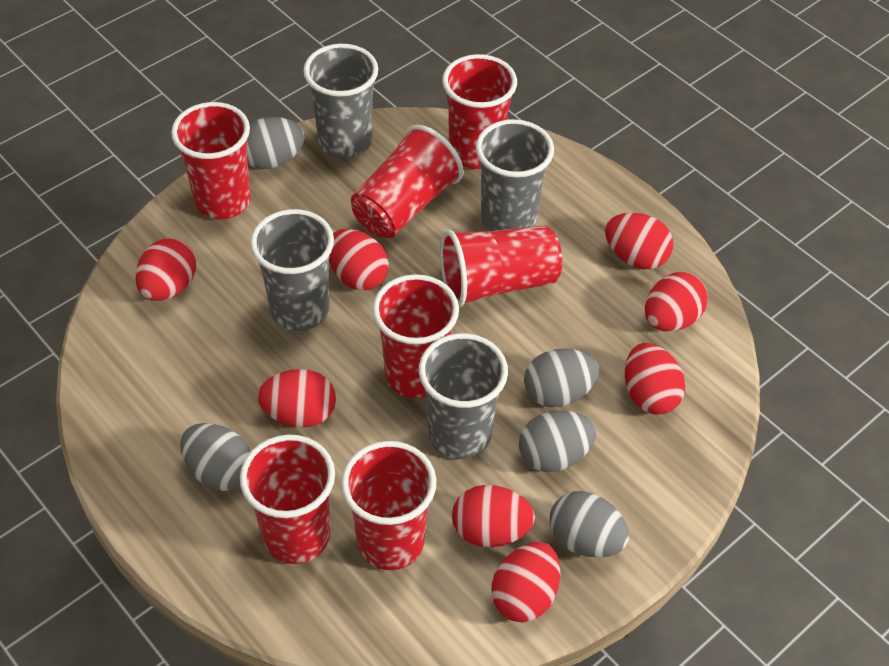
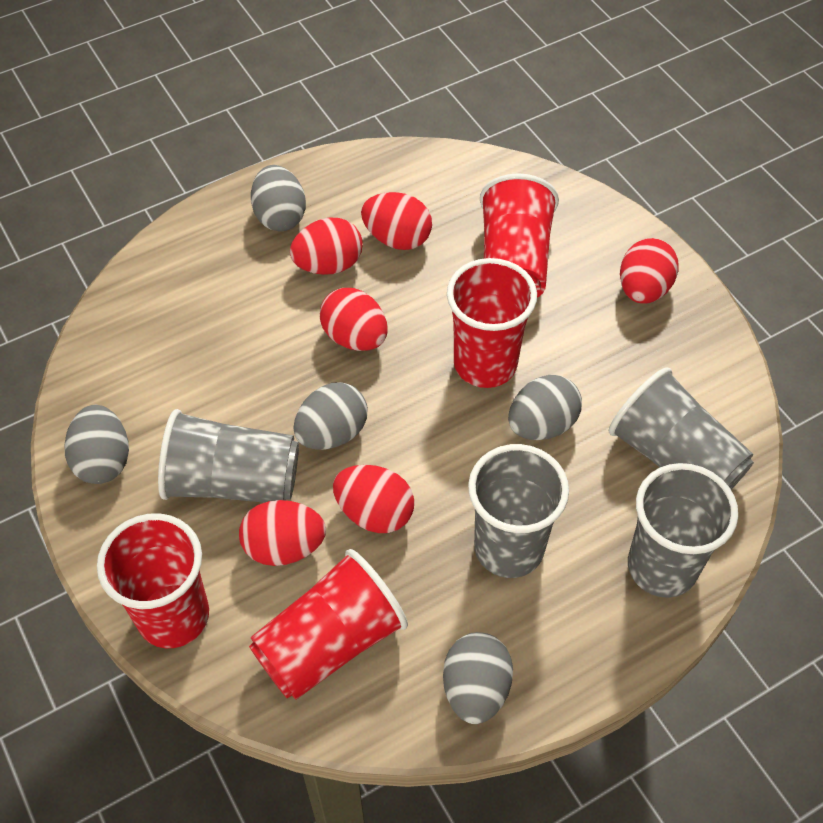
red cup: [171,102,251,219] [240,434,335,564] [341,441,436,570] [351,125,463,238] [372,274,459,398] [440,225,562,308] [442,54,517,169] = 7 -> [97,513,209,648] [249,549,408,700] [447,258,537,388] [480,173,559,298] = 4
red egg: [136,238,196,301] [257,369,336,427] [329,229,389,291] [452,485,535,547] [492,542,560,622] [605,213,673,269] [625,343,685,415] [645,272,708,331] = 8 -> [239,500,326,566] [290,218,363,275] [320,288,388,351] [333,465,414,533] [361,192,432,250] [620,238,679,304] = 6

